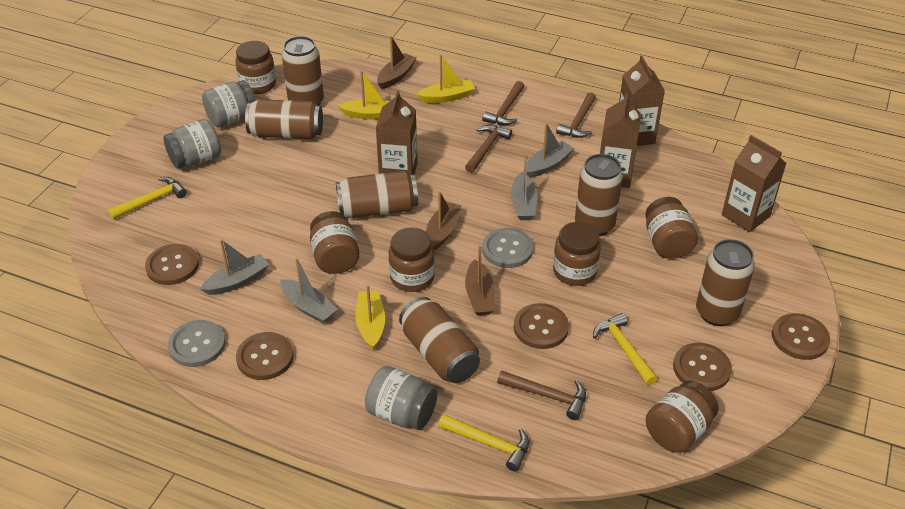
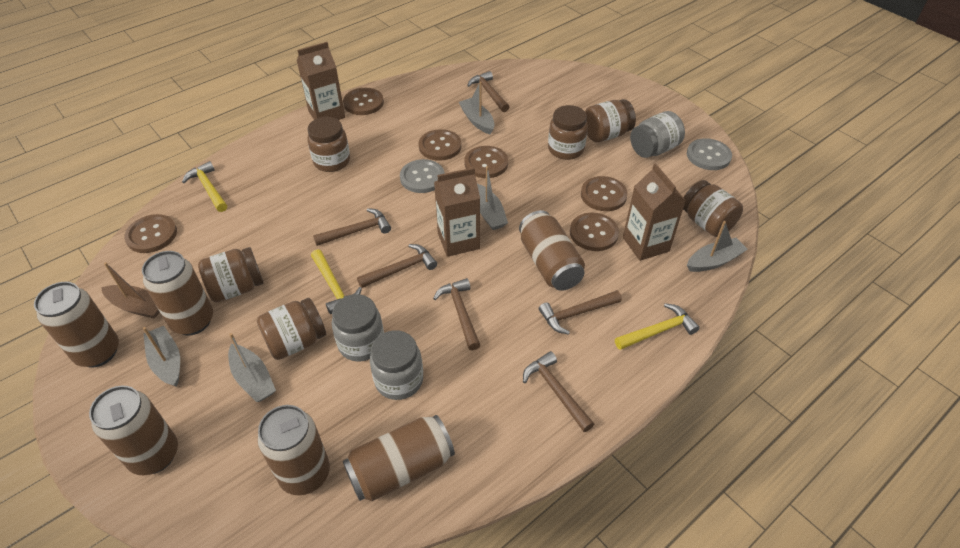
brown boat: [377,36,417,89] [426,191,462,250] [465,245,495,316] = 3 -> [101,262,160,319] = 1
brown button: [145,244,199,285] [236,332,294,380] [514,303,569,349] [673,343,732,391] [772,313,830,360] = 5 -> [124,214,177,253] [343,88,384,115] [419,129,461,161] [465,146,508,178] [570,213,619,251] [581,176,628,211] = 6
brown carton: [376,90,418,175] [600,93,641,188] [619,56,665,146] [722,135,786,232] = 4 -> [297,42,345,120] [434,167,480,257] [623,163,686,261] = 3
brown hammer: [465,125,512,173] [482,81,524,125] [497,370,586,420] [556,92,596,138] = 4 -> [313,208,391,246] [357,244,437,288] [433,278,480,351] [467,71,509,112] [523,351,594,432] [539,290,622,335] = 6
grey boat: [200,239,269,295] [280,258,338,323] [511,154,537,220] [527,123,574,178] = 4 -> [143,326,180,387] [228,333,276,402] [459,82,495,134] [477,166,508,230] [687,221,748,272] = 5
yellow boat: [338,71,389,119] [356,285,385,349] [416,55,475,103] = 3 -> none = 0

